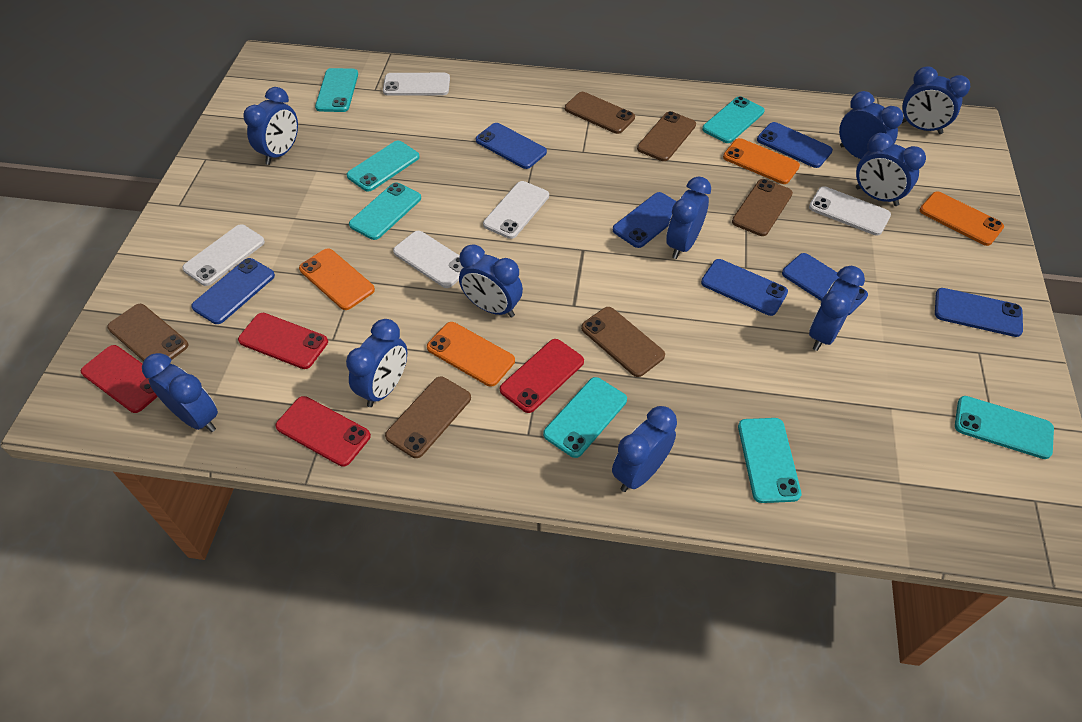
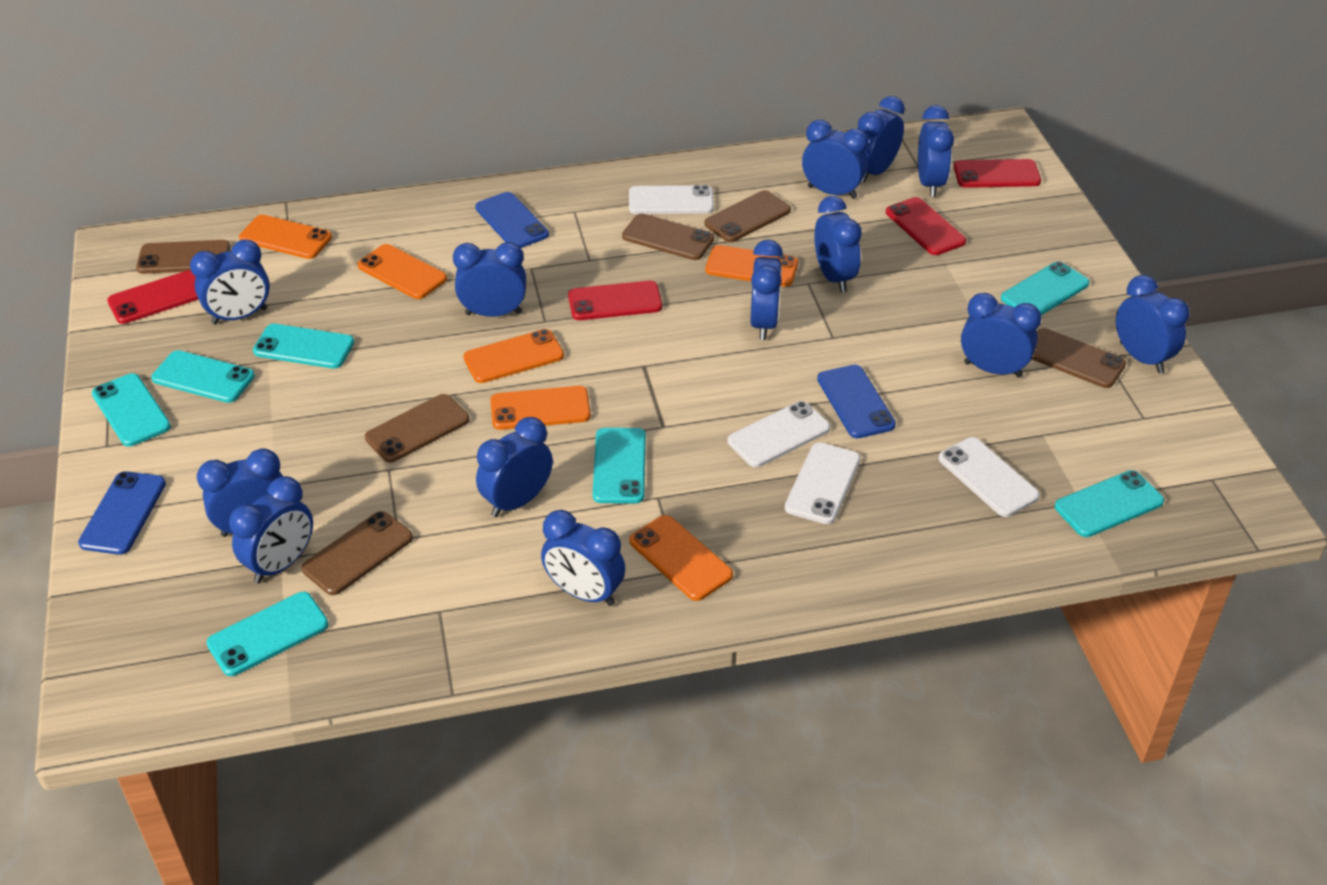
blue clock: [142,353,218,432] [243,87,298,165] [346,319,407,407] [459,244,523,318] [612,406,677,492] [666,176,711,259] [809,266,865,351] [839,91,904,159] [856,133,926,206] [902,67,970,134] = 10 -> [190,240,270,325] [197,448,283,537] [229,476,313,583] [453,242,526,317] [476,417,553,517] [541,510,625,606] [750,240,783,340] [802,120,869,199] [814,196,862,292] [858,96,905,183] [918,105,954,197] [961,293,1042,378] [1116,275,1189,373] = 13
blue phone: [191,258,275,324] [476,123,547,169] [613,192,677,248] [701,259,788,316] [757,122,833,168] [782,253,868,315] [935,288,1023,337] = 7 -> [78,471,166,555] [475,192,549,248] [817,365,896,438] = 3
orange phone: [299,248,375,310] [427,322,515,387] [723,138,800,184] [920,191,1004,246] = 4 -> [239,215,332,259] [357,244,447,299] [463,329,564,383] [490,386,591,430] [630,515,733,601] [705,245,798,286] = 6
white phone: [182,224,265,286] [383,73,450,96] [393,231,463,288] [483,181,549,239] [809,186,891,236] = 5 -> [629,185,714,214] [728,401,830,467] [785,442,860,524] [938,437,1040,517] = 4

